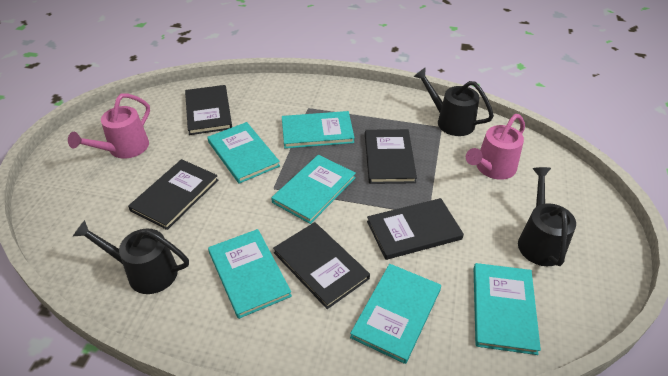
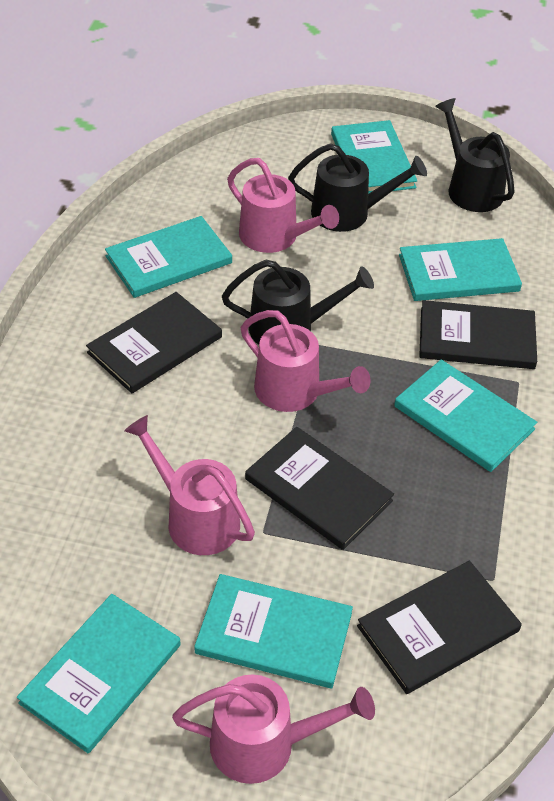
black book: [128,159,218,230] [185,85,232,135] [273,222,370,309] [365,129,417,184] [367,198,464,260] = 5 -> [86,292,222,393] [245,427,394,550] [357,561,522,694] [419,300,537,369] = 4
pink watering can: [68,93,150,159] [466,114,525,180] = 2 -> [124,415,255,555] [172,675,375,784] [227,158,339,253] [241,310,370,412] = 4

